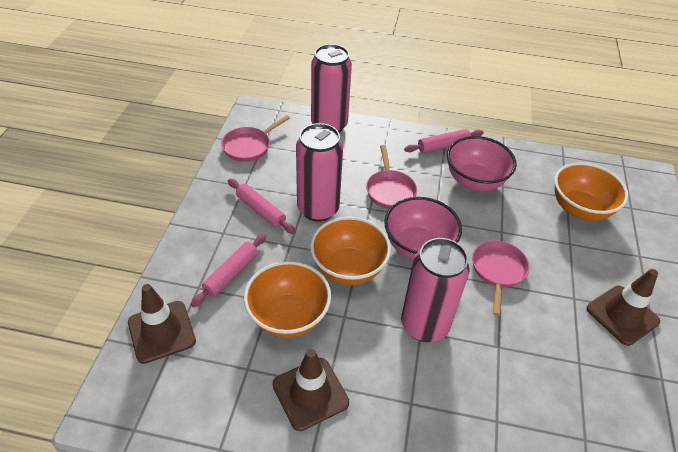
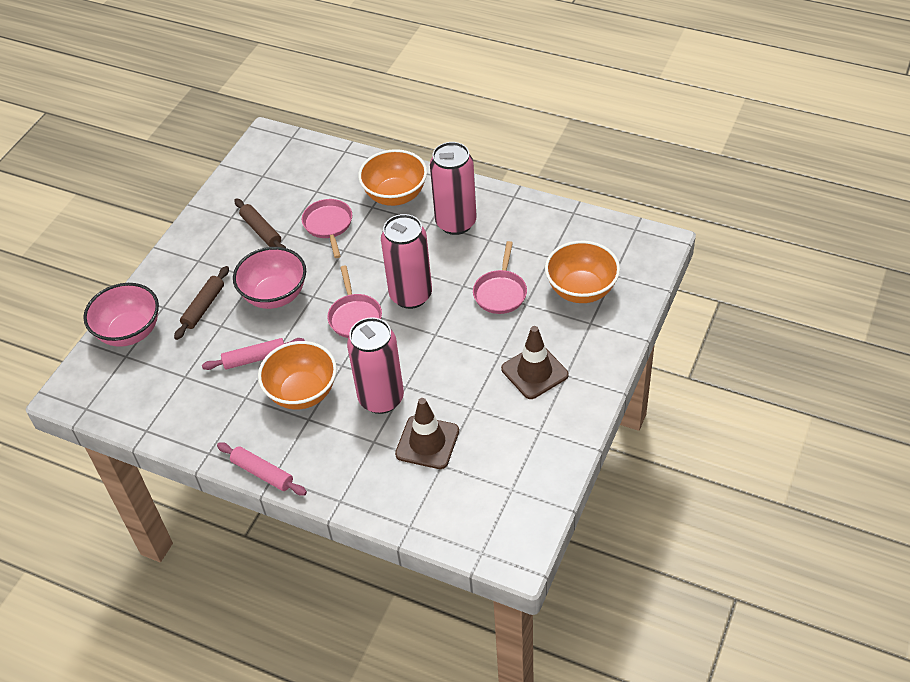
brown rolling pin: none = 0 -> [174,266,229,340] [234,198,286,248] = 2
brown traffic cone: [128,284,196,364] [273,349,349,431] [586,269,660,346] = 3 -> [395,398,459,469] [501,326,569,399] = 2
pink rolling pin: [191,234,266,307] [228,179,296,234] [404,129,484,153] = 3 -> [202,338,305,370] [217,442,307,496] = 2

